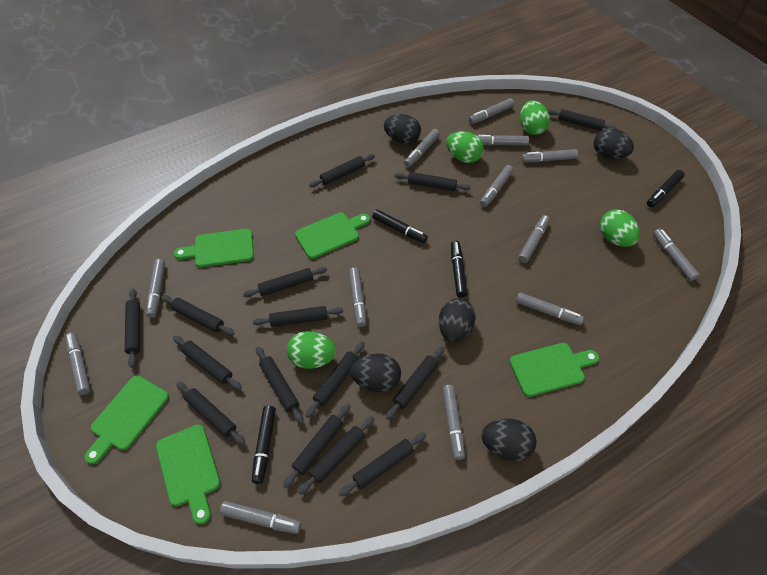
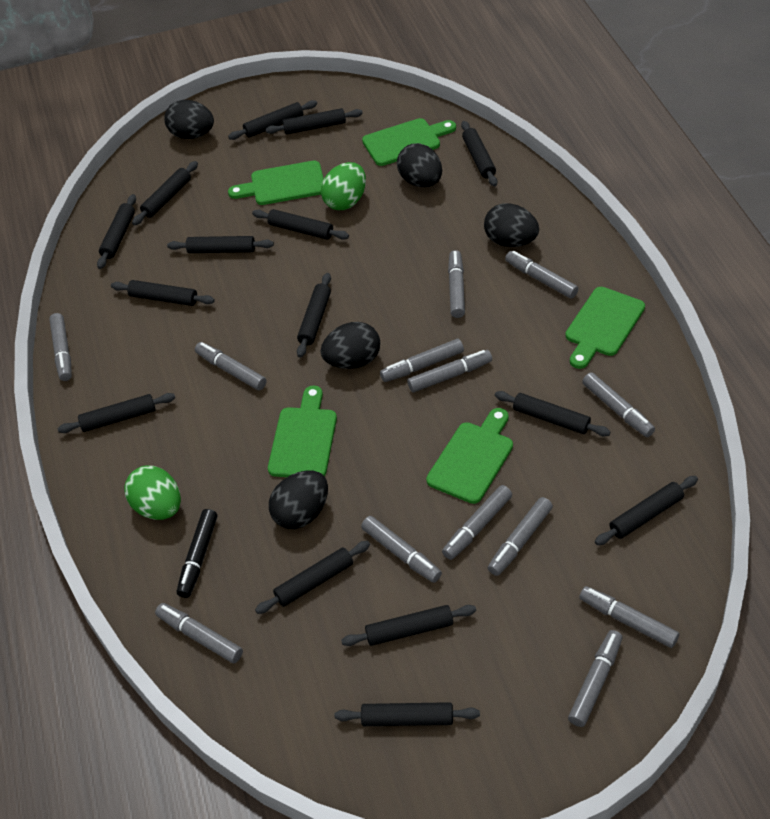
black marker: [252,406,276,484] [372,210,428,243] [451,241,468,297] [647,170,684,207] = 4 -> [177,509,217,598] = 1
green egg: [287,331,336,369] [446,131,484,163] [520,101,550,135] [600,210,640,247] = 4 -> [124,466,181,520] [321,162,366,210] = 2

